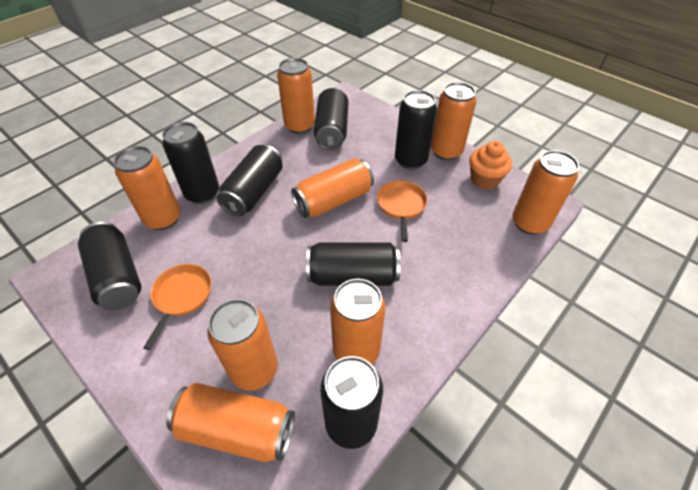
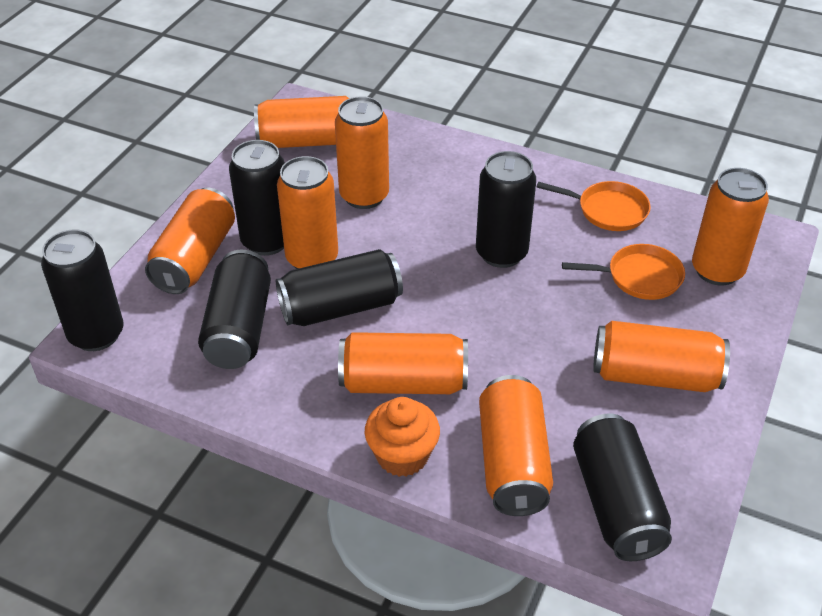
black can: [78,222,141,311] [162,122,219,204] [216,144,283,217] [306,242,401,286] [314,88,348,150] [320,356,383,449] [395,90,437,170] = 7 -> [41,229,123,351] [198,250,271,369] [229,140,285,256] [276,249,403,326] [476,151,536,268] [573,414,672,561] = 6

